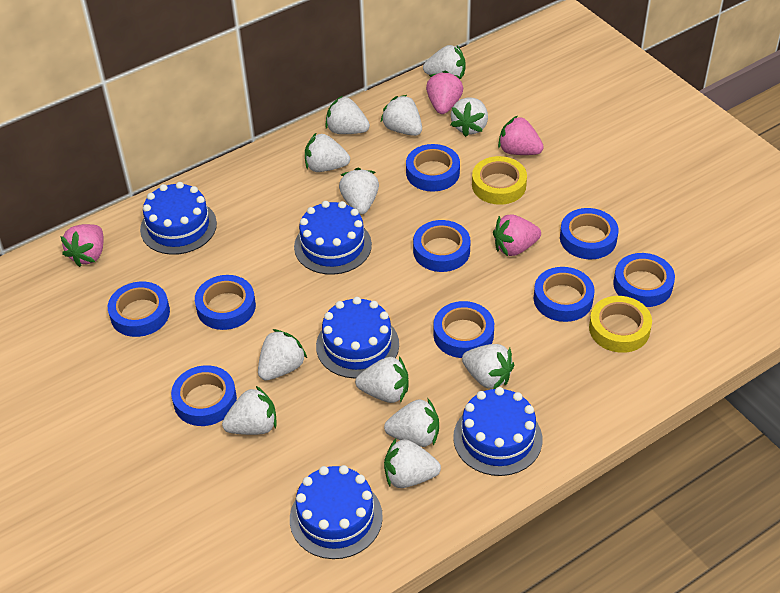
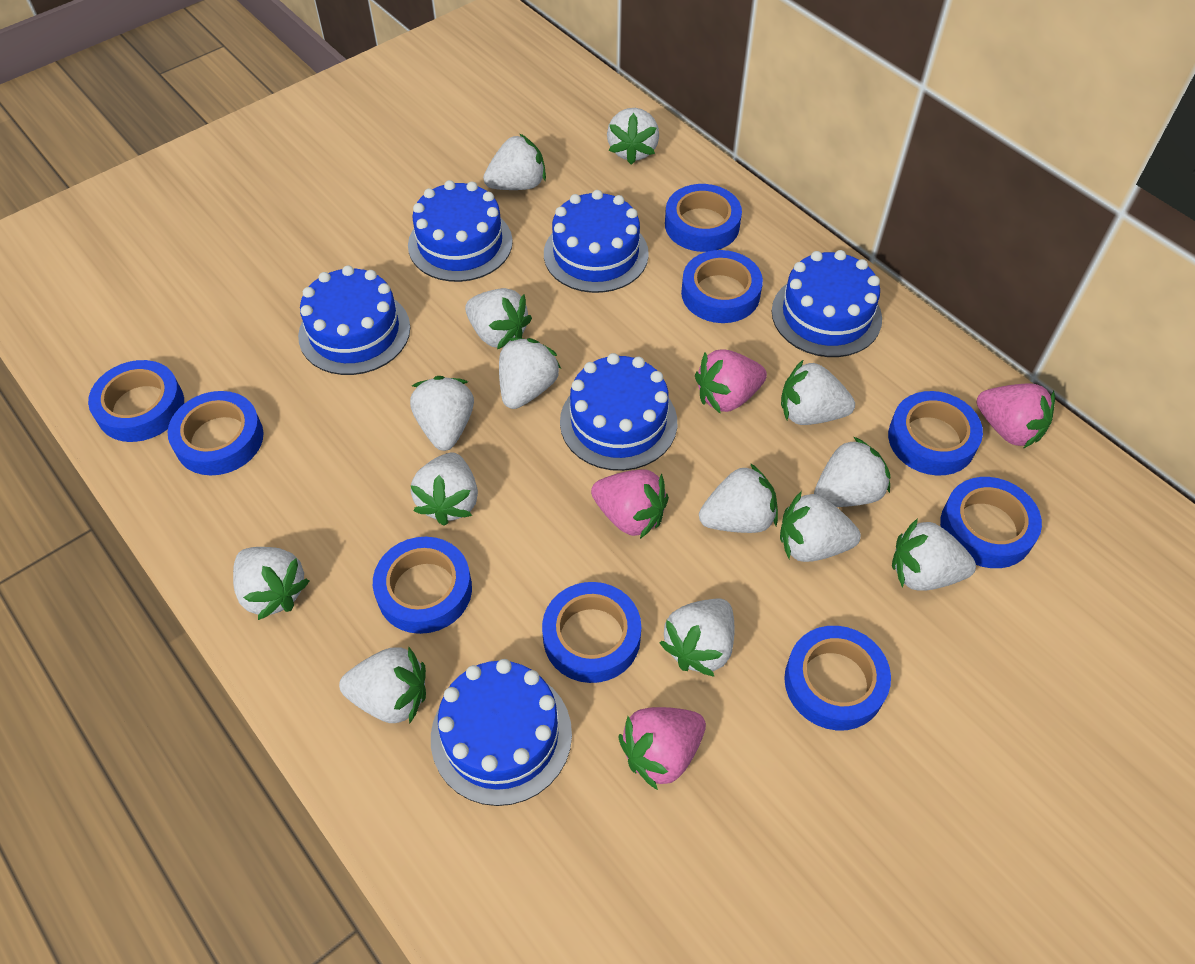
blue cake: [140,182,217,255] [290,465,383,559] [294,201,372,275] [316,297,399,378] [453,387,542,476] = 5 -> [298,265,410,375] [408,180,513,282] [431,659,572,806] [544,190,649,293] [560,353,677,471] [772,250,882,357] = 6
white strawberry: [222,386,277,435] [258,329,307,381] [305,132,350,172] [325,96,370,134] [339,168,379,215] [355,356,408,403] [381,95,422,136] [384,399,439,447] [384,439,441,488] [423,45,465,77] [450,98,488,137] [462,344,514,389] = 12 -> [233,547,310,620] [339,646,426,724] [410,376,474,451] [410,452,478,526] [465,288,532,349] [483,133,546,190] [499,337,561,409] [607,108,659,165] [660,598,735,677] [699,463,778,533] [780,491,861,562] [781,359,855,425] [814,437,891,507] [892,518,976,591] = 14
yellow tape: [472,156,527,205] [589,296,652,353] = 2 -> none = 0

